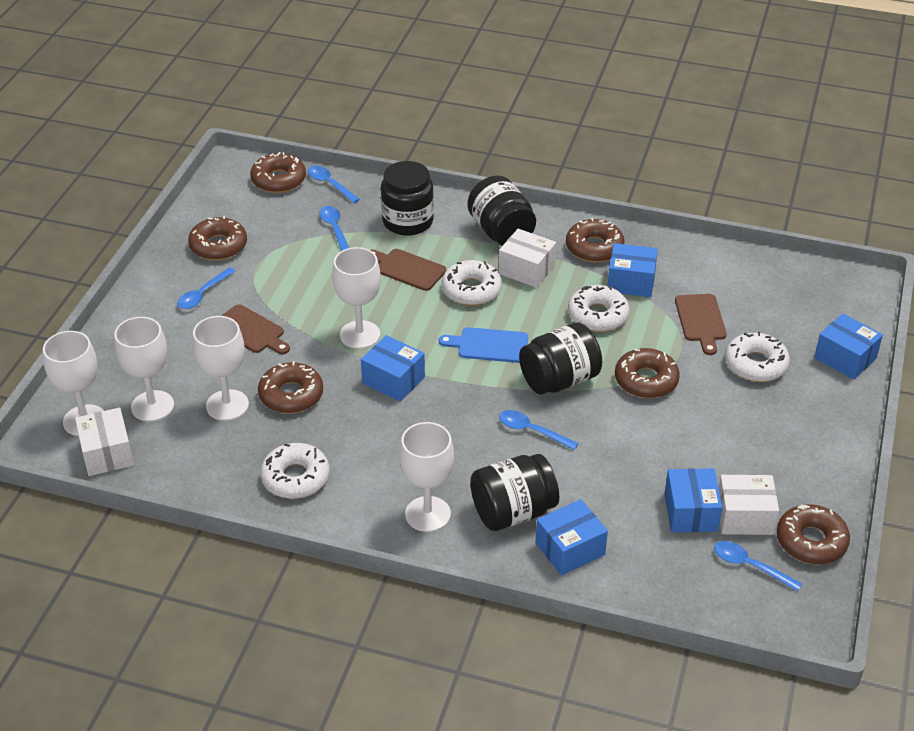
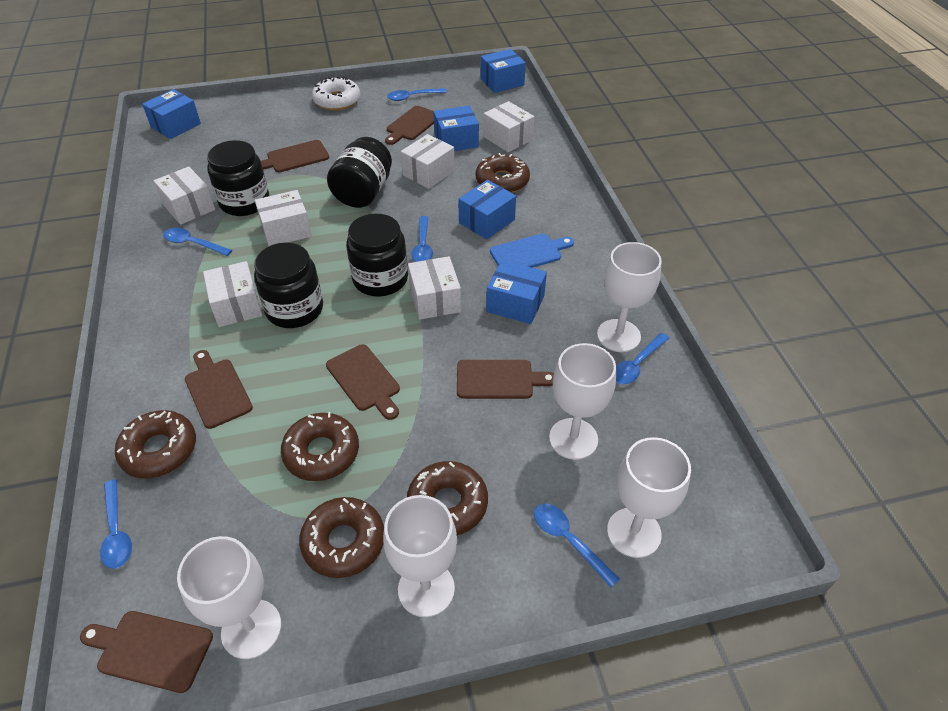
blue spoon: [177,267,235,309] [308,166,360,203] [319,206,349,251] [499,410,579,450] [714,541,802,591] = 5 -> [100,479,132,569] [163,228,232,256] [387,88,447,101] [411,216,433,262] [534,503,620,587] [616,333,669,384] = 6
brown cutting board: [221,304,290,354] [370,249,446,291] [675,294,727,355] = 3 -> [80,611,213,693] [185,350,253,429] [261,140,329,172] [326,344,400,420] [385,106,434,145] [457,360,554,399] = 6
brown donut: [188,216,247,260] [250,152,306,193] [258,361,323,413] [566,218,624,262] [615,348,680,398] [777,504,850,564] = 6 -> [115,410,196,478] [281,412,359,481] [299,497,384,578] [407,461,488,535] [476,153,530,193] = 5
white box: [75,408,134,476] [499,229,556,288] [718,475,779,535] = 3 -> [154,166,215,225] [203,261,262,327] [255,190,312,246] [401,134,455,189] [408,256,461,320] [483,101,534,152] = 6
white donut: [260,443,330,499] [442,260,502,306] [568,285,630,332] [725,332,790,382] = 4 -> [312,77,360,110] = 1

